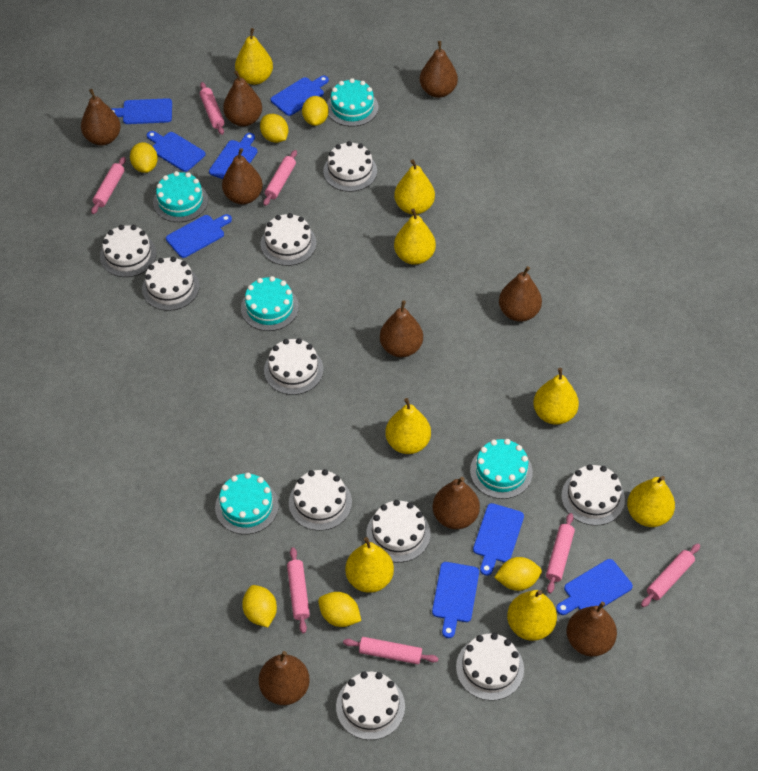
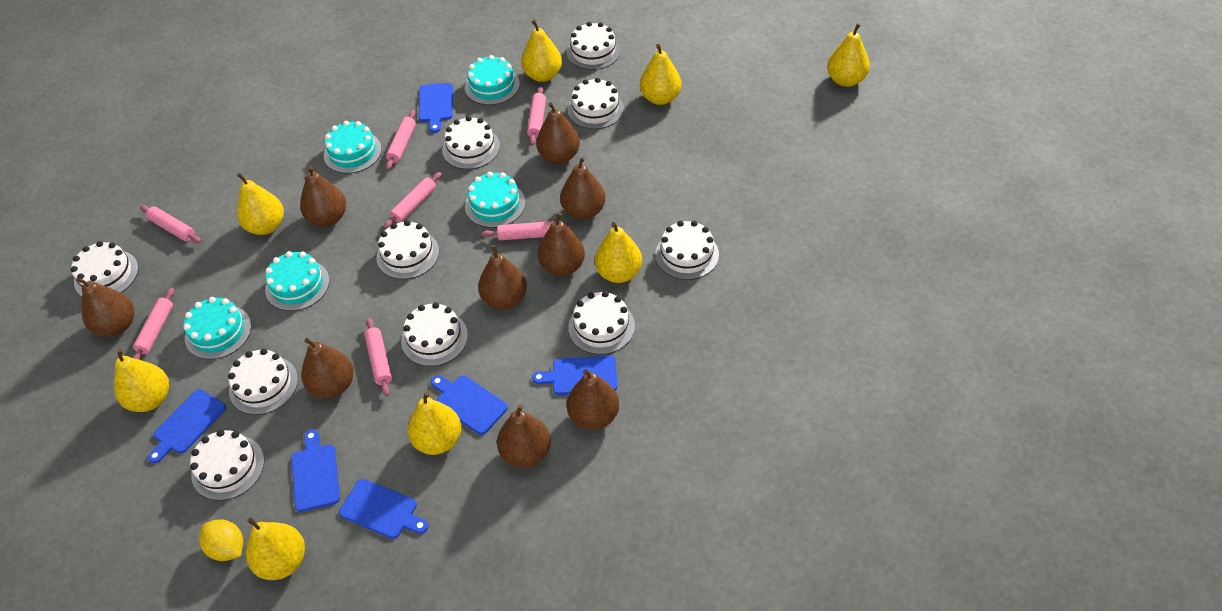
blue cutting board: [111,98,172,124] [147,131,206,172] [166,214,232,258] [209,133,257,179] [271,76,329,116] [432,562,479,638] [473,503,524,576] [556,559,633,615] = 8 -> [148,389,226,463] [291,430,340,512] [339,479,429,539] [418,83,453,133] [431,375,508,435] [532,356,617,395] = 6
yellow lemon: [130,142,158,173] [242,585,277,627] [260,114,288,143] [302,96,329,126] [318,592,361,627] [494,557,542,591] = 6 -> [199,519,243,561] = 1

